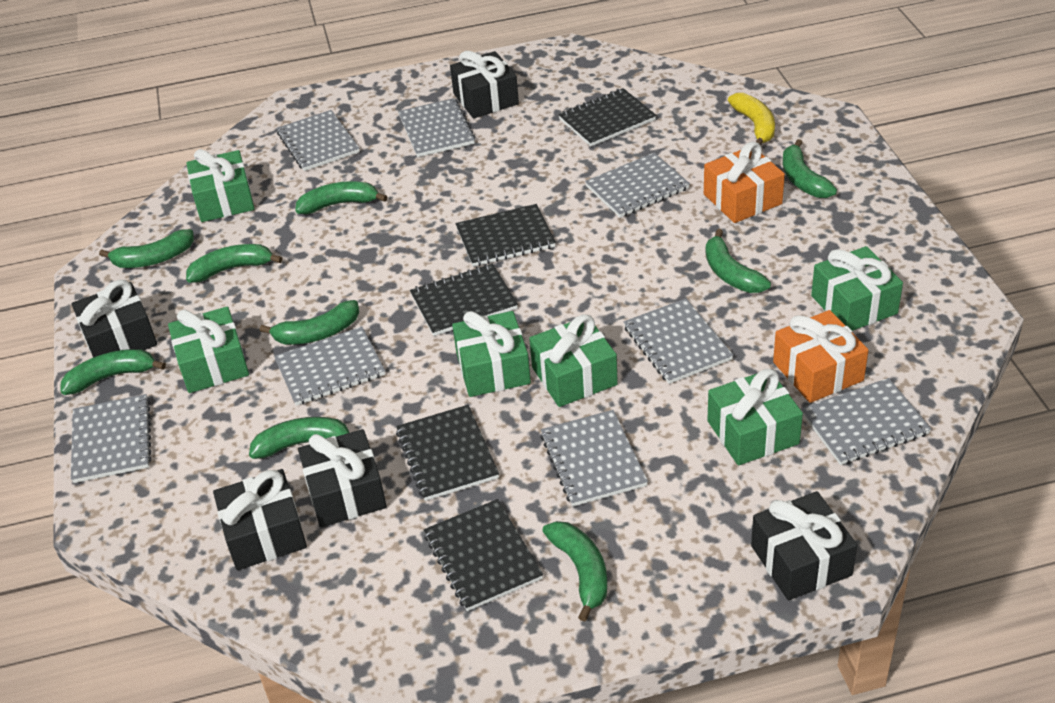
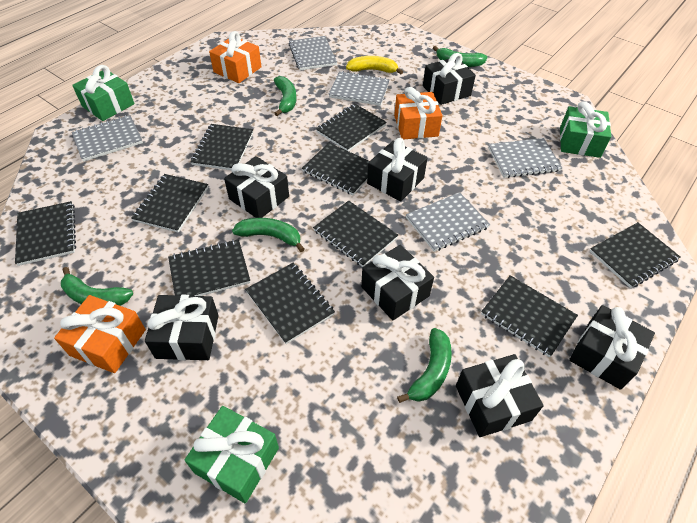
black gift: [71,280,157,357] [213,469,307,570] [298,429,387,527] [450,51,519,119] [751,491,857,601] = 5 -> [145,295,219,360] [224,156,289,218] [361,245,434,320] [367,138,427,202] [423,53,476,105] [456,354,544,437] [569,305,655,390] = 7
black notebook: [396,405,499,501] [410,263,518,336] [424,499,543,611] [455,204,556,267] [558,88,657,147] = 5 -> [15,201,76,266] [131,174,208,233] [168,239,250,296] [190,124,253,170] [245,263,335,344] [302,143,369,195] [313,201,398,267] [316,104,387,151] [481,275,578,357] [589,222,680,288] = 10
green banana: [61,349,166,395] [99,229,194,268] [186,244,283,283] [249,417,350,459] [260,300,359,345] [295,181,387,214] [542,521,607,622] [705,229,771,293] [783,139,837,198] = 9 -> [61,267,133,306] [232,218,304,252] [274,76,296,116] [397,328,452,403] [433,46,488,67] = 5
green gift: [168,306,249,393] [186,149,255,222] [452,311,531,397] [529,314,618,407] [707,369,803,465] [811,246,903,331] = 6 -> [72,65,134,121] [185,406,279,503] [560,101,611,158] = 3
grey notebook: [71,394,152,483] [274,326,385,406] [277,110,359,171] [398,98,475,157] [540,410,648,506] [585,153,690,218] [624,299,733,384] [801,378,931,465] = 8 -> [72,115,143,162] [288,36,337,70] [329,71,390,106] [406,192,490,252] [488,138,562,178] = 5
orange gift: [704,141,785,223] [773,310,868,403] = 2 -> [54,295,146,373] [209,31,261,83] [394,87,443,140] = 3

